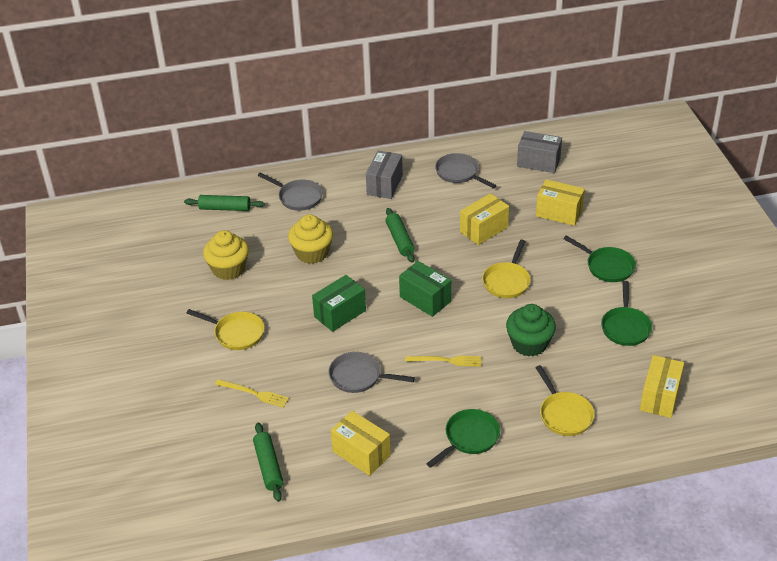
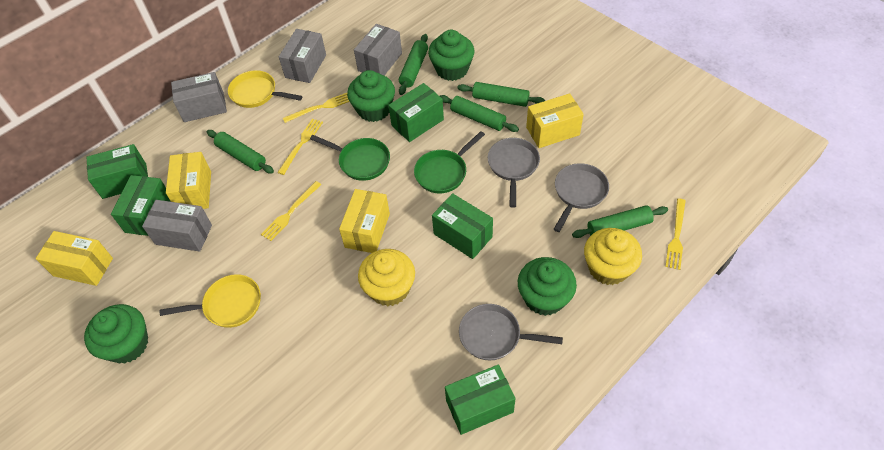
green box: [312,275,366,332] [399,261,451,317] = 2 -> [86,144,148,199] [111,175,170,236] [388,83,444,142] [432,193,493,259] [445,364,515,435] = 5
green cupcake: [506,304,556,357] = 1 -> [84,304,148,363] [347,70,395,122] [428,30,474,81] [518,257,577,316] = 4
green pan: [426,409,500,468] [563,235,636,282] [601,281,652,346] = 3 -> [310,135,390,181] [414,131,485,193] = 2
green rolling pin: [184,195,265,211] [253,422,283,502] [386,208,415,262] = 3 -> [207,130,274,174] [399,34,428,95] [440,95,519,132] [457,82,545,107] [572,205,668,238] = 5
grey box: [366,151,403,199] [517,131,562,173] = 2 -> [142,200,212,252] [171,72,227,122] [279,29,326,83] [354,24,402,75] = 4
yellow fork: [215,379,289,408] [405,356,482,366] = 2 -> [261,181,321,241] [277,119,323,175] [283,93,350,123] [665,199,686,270] = 4
yellow pan: [187,309,264,350] [482,240,531,298] [536,365,595,436] = 3 -> [160,274,261,328] [228,70,302,108] = 2

